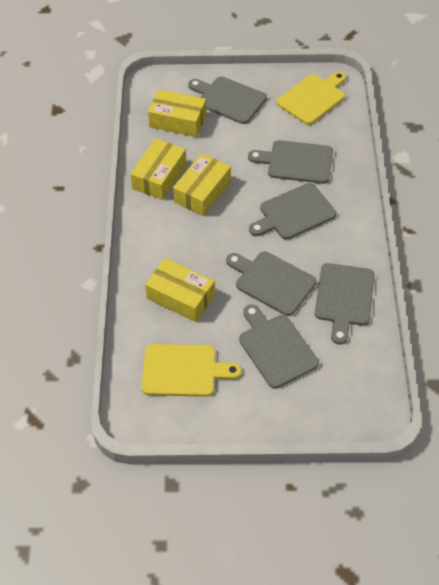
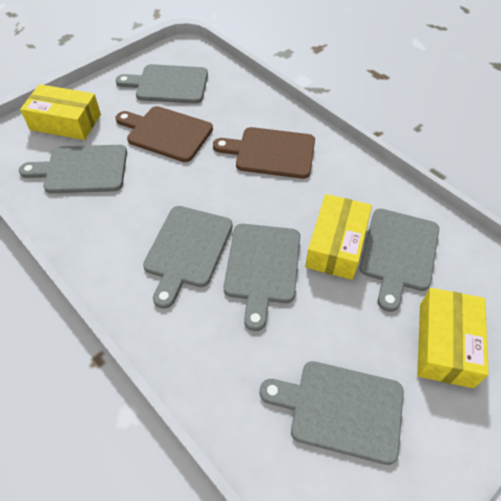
brown cutting board: none = 0 -> [116,106,213,162] [213,127,315,179] = 2
yellow box: [130,139,187,200] [145,258,215,322] [148,89,207,137] [173,153,231,216] = 4 -> [20,84,101,140] [305,194,372,280] [417,288,489,388] = 3
yellow cutting board: [142,344,242,397] [276,72,346,125] = 2 -> none = 0

